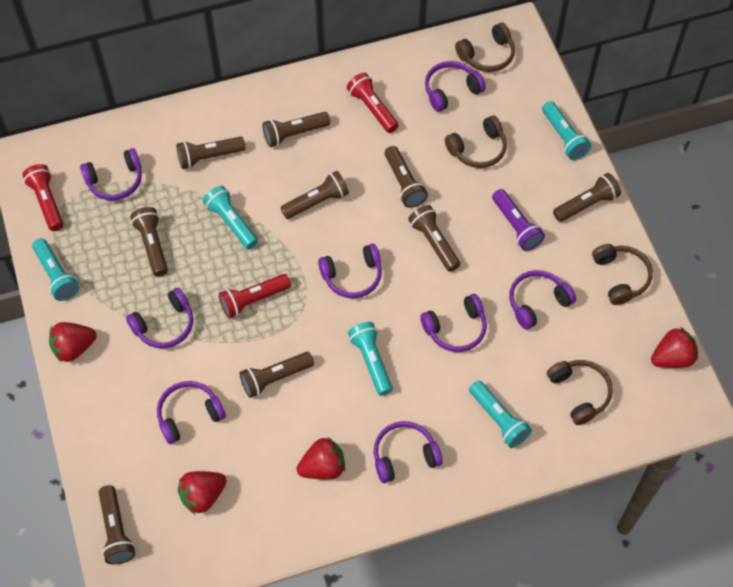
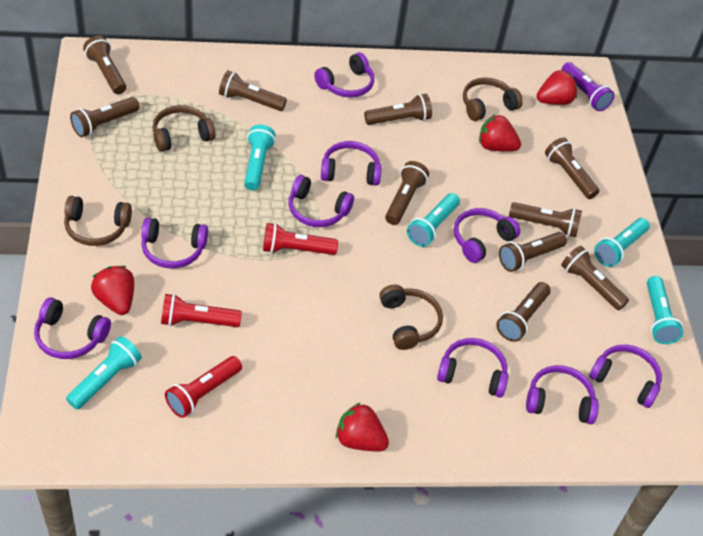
brown flashlight: [99,485,135,565] [130,207,168,277] [176,136,246,169] [240,352,314,398] [263,112,330,147] [280,171,349,219] [384,146,428,208] [408,205,460,272] [553,173,621,222] = 9 -> [70,97,140,137] [83,36,126,94] [219,70,287,111] [364,94,432,125] [385,161,429,225] [496,282,551,342] [499,232,567,272] [509,202,582,237] [545,137,599,199] [561,246,629,310] = 10
purple headphones: [80,148,142,200] [126,288,193,348] [157,381,226,444] [318,244,382,298] [374,421,443,483] [420,294,487,352] [425,61,486,112] [509,270,576,330] = 8 -> [34,298,111,359] [141,217,208,268] [289,175,354,227] [314,53,374,98] [321,141,382,186] [437,338,508,398] [454,208,520,263] [526,365,599,424] [589,345,662,408] = 9

